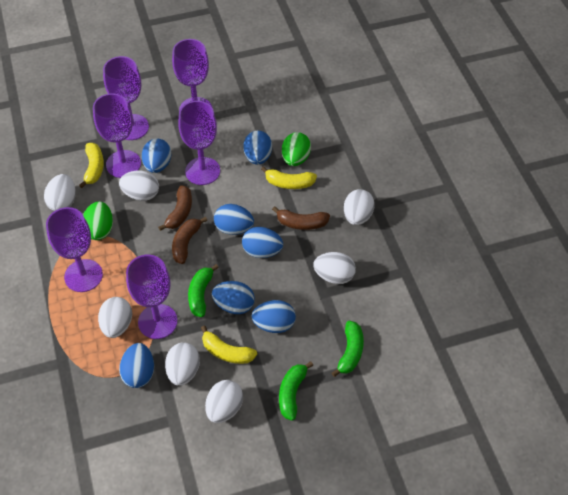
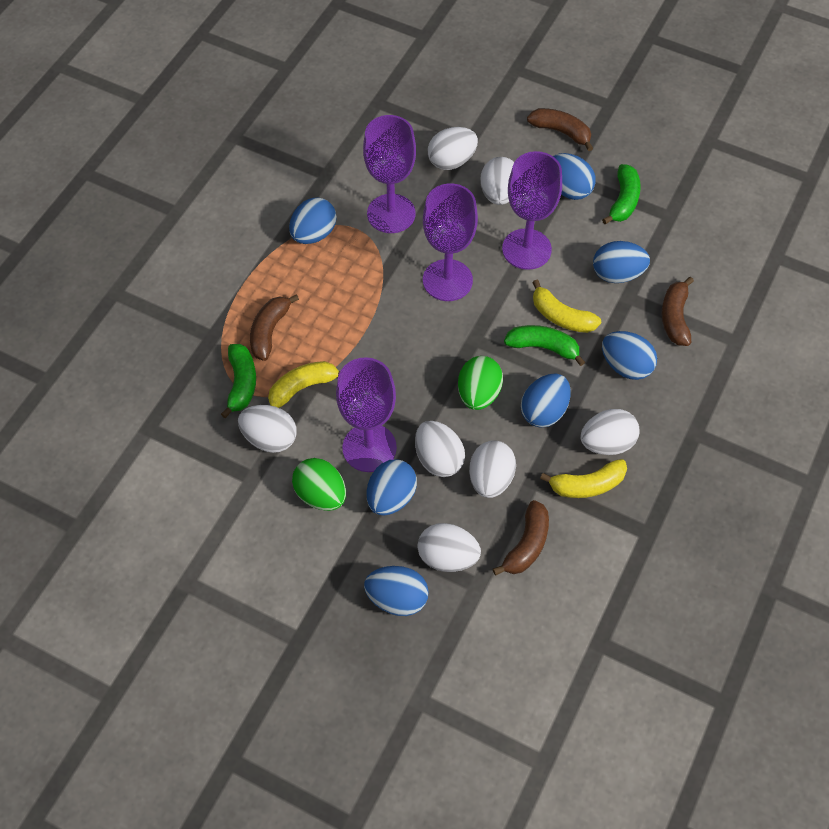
brown banana: [158,185,192,231] [172,217,207,264] [272,206,330,230] = 3 -> [250,294,299,361] [493,500,549,575] [527,108,593,151] [662,277,694,346] = 4
purple goblet: [46,207,103,292] [93,93,141,178] [103,56,149,140] [126,255,177,339] [172,39,212,111] [178,101,220,185] = 6 -> [336,357,397,472] [363,115,416,233] [423,184,478,301] [502,151,562,270] = 4

